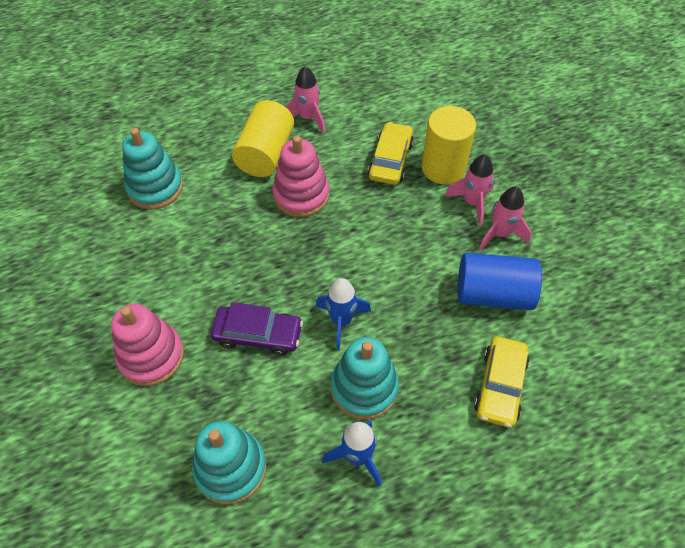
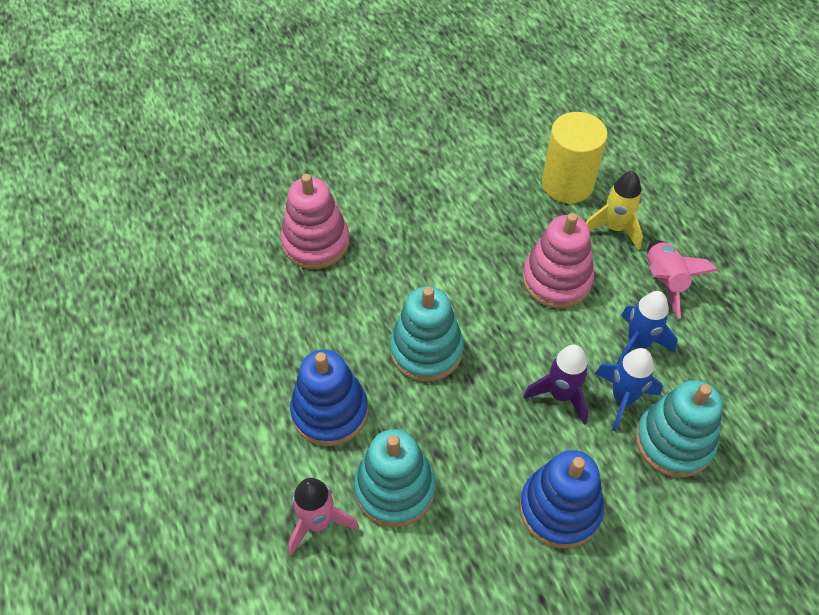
blue cylinder: [458,253,542,310] = 1 -> none = 0
blue stacking toy: none = 0 -> [290,350,368,446] [519,450,604,548] = 2
pink rocket: [286,66,326,133] [444,154,494,226] [479,186,532,250] = 3 -> [288,478,359,556] [648,240,719,319] = 2
purple car: [211,302,303,356] = 1 -> none = 0
purple rocket: none = 0 -> [523,345,589,425] = 1
yellow car: [368,122,414,185] [474,336,530,427] = 2 -> none = 0
yellow cylinder: [232,100,294,177] [422,106,476,184] = 2 -> [542,112,608,203] = 1
yellow rocket: none = 0 -> [586,171,643,250] = 1

